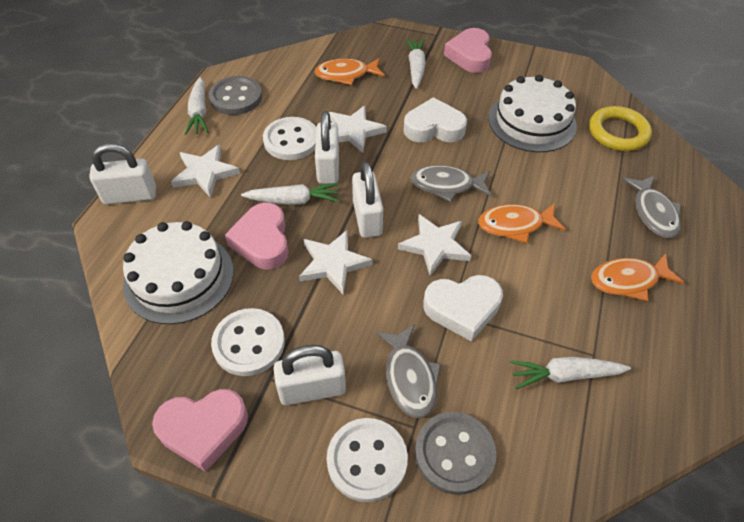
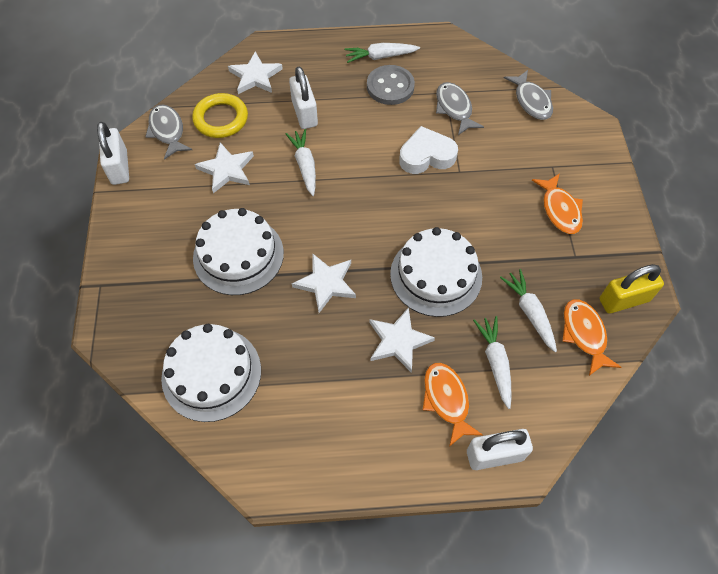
grey button: [209,76,262,115] [415,412,496,495] = 2 -> [367,65,415,105] = 1
pink heart: [152,389,248,472] [225,203,289,270] [444,28,492,73] = 3 -> none = 0
white button: [211,308,285,376] [263,117,316,160] [326,418,408,502] = 3 -> none = 0
white cake: [123,221,234,324] [488,75,577,152] = 2 -> [161,324,261,422] [193,208,284,295] [390,227,482,317] = 3
white heart: [403,97,467,142] [423,275,503,342] = 2 -> [399,126,458,174] = 1
white padlock: [89,143,156,205] [273,345,346,405] [315,111,339,184] [352,162,383,238] = 4 -> [97,122,129,185] [289,67,318,129] [467,429,533,470] = 3
yellow padlock: none = 0 -> [600,264,664,314] = 1

